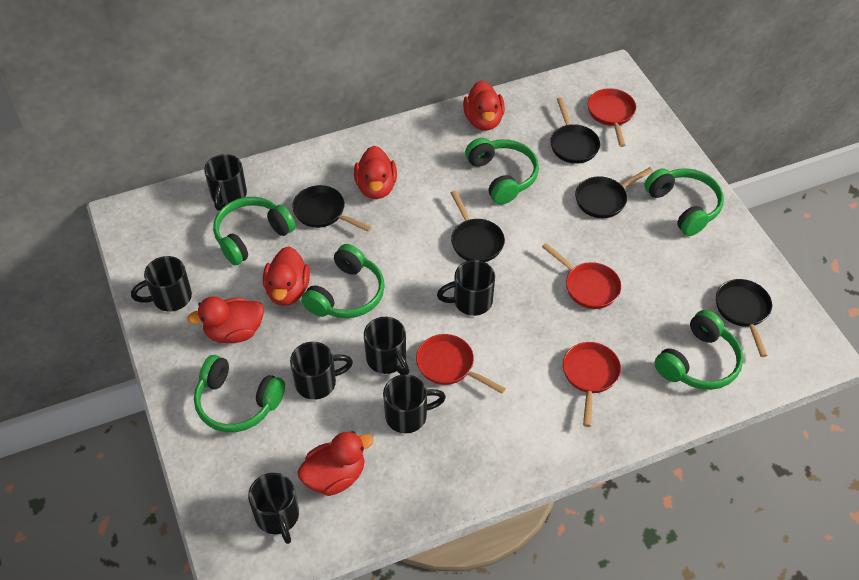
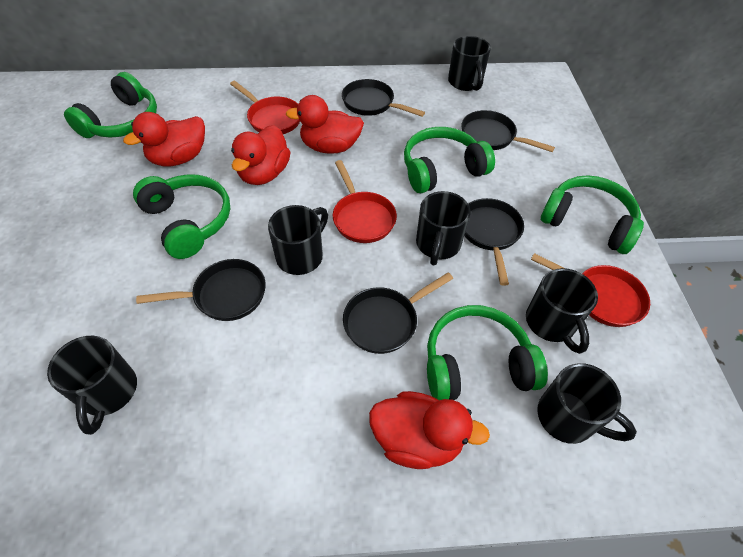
black mug: [131,256,192,312] [204,154,247,210] [248,473,299,544] [290,342,353,400] [364,317,410,375] [383,374,446,433] [437,260,495,316] = 7 -> [47,336,137,435] [268,205,328,275] [416,191,471,265] [448,36,491,91] [526,268,598,354] [537,363,637,444] = 6
green headphones: [194,355,285,432] [213,197,296,265] [301,244,385,318] [465,138,539,205] [644,168,724,236] [654,310,743,390] = 6 -> [64,72,157,138] [133,174,230,259] [404,127,495,193] [427,305,548,400] [541,175,644,254] = 5
red duck: [187,296,264,343] [263,246,310,306] [297,431,374,496] [354,146,397,199] [463,80,505,131] = 5 -> [123,112,205,166] [231,125,290,185] [286,95,364,154] [369,391,490,469] = 4
red pan: [416,334,506,394] [542,243,621,309] [563,342,621,427] [588,88,636,147] = 4 -> [230,81,300,134] [333,160,397,243] [531,253,650,327] = 3

